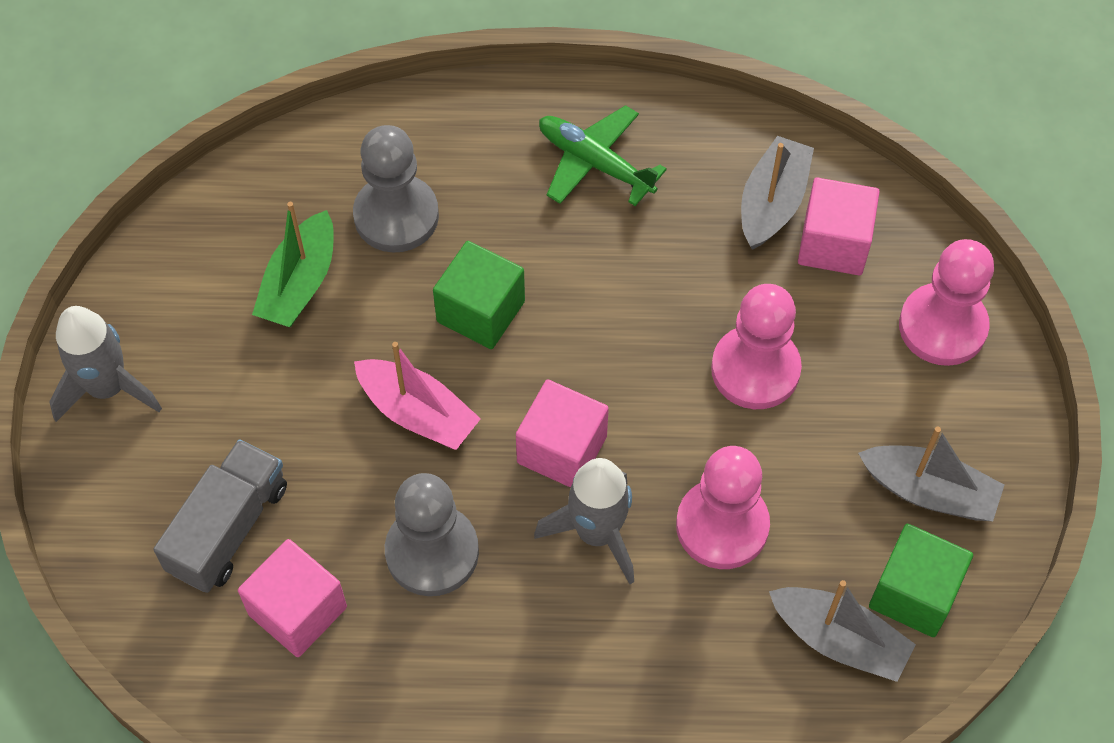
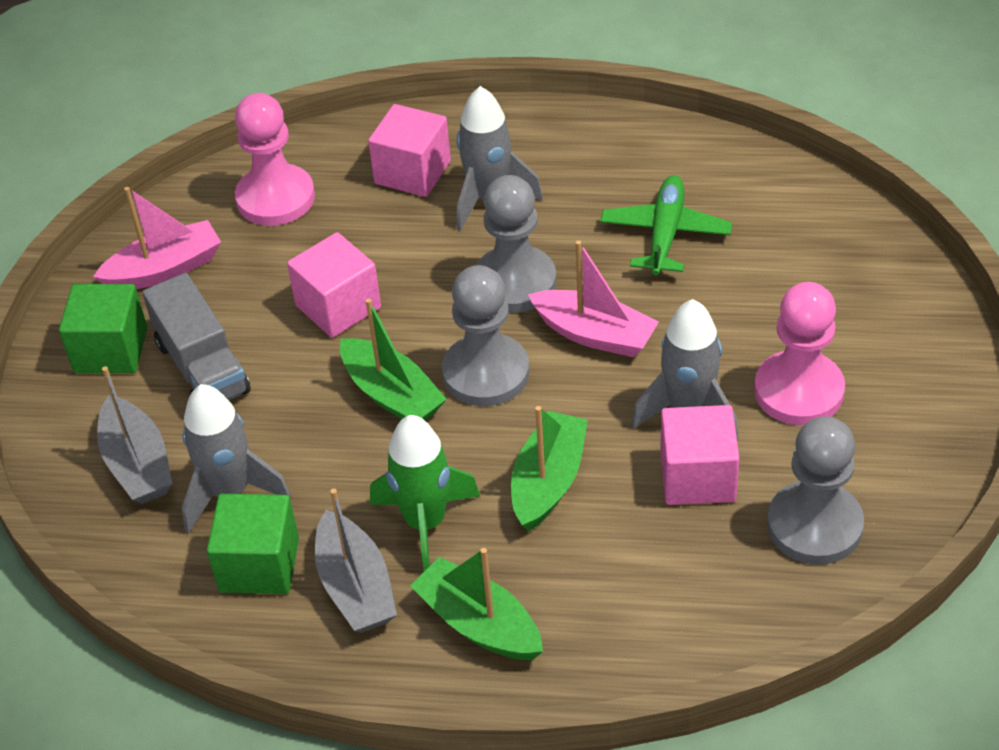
green boat: [252,202,334,327] = 1 -> [340,298,447,420] [410,548,543,660] [511,406,588,531] = 3
green rocket: none = 0 -> [370,415,480,571] = 1
grey boat: [741,136,814,250] [769,580,916,682] [858,427,1004,521] = 3 -> [97,366,173,504] [315,489,397,633] = 2
grey pawn: [353,125,439,253] [385,473,479,596] = 2 -> [442,265,529,406] [476,175,556,313] [767,416,864,565] = 3
grey rocket: [49,306,162,422] [534,458,634,584] = 2 -> [182,384,291,534] [457,86,543,231] [631,299,738,440] = 3
pink boat: [354,342,481,450] = 1 -> [93,187,221,289] [528,240,659,357] = 2
pink pawn: [676,446,770,569] [711,284,802,409] [899,239,994,366] = 3 -> [235,93,315,226] [754,282,845,425] = 2

